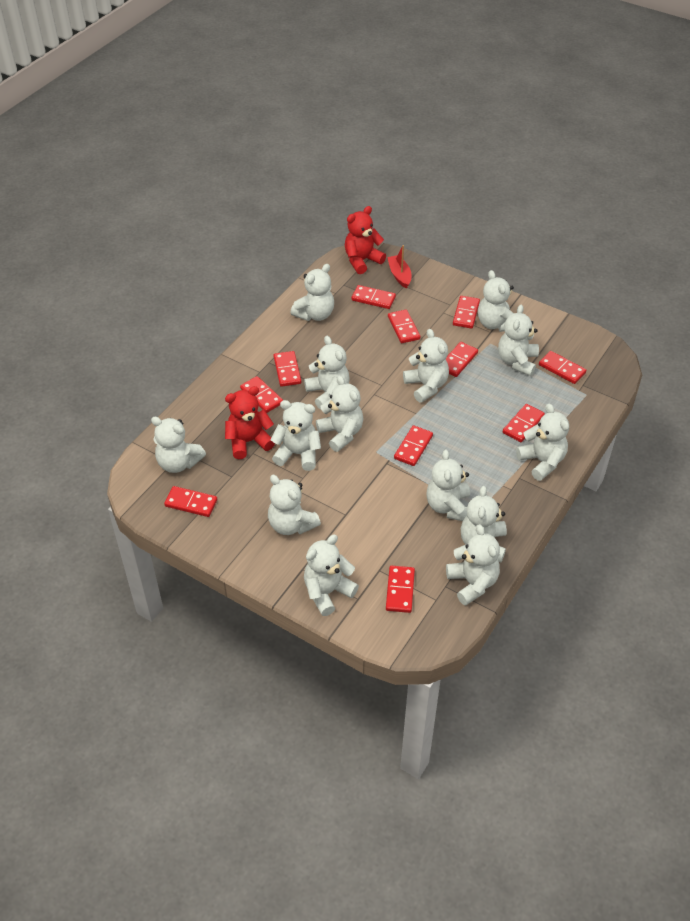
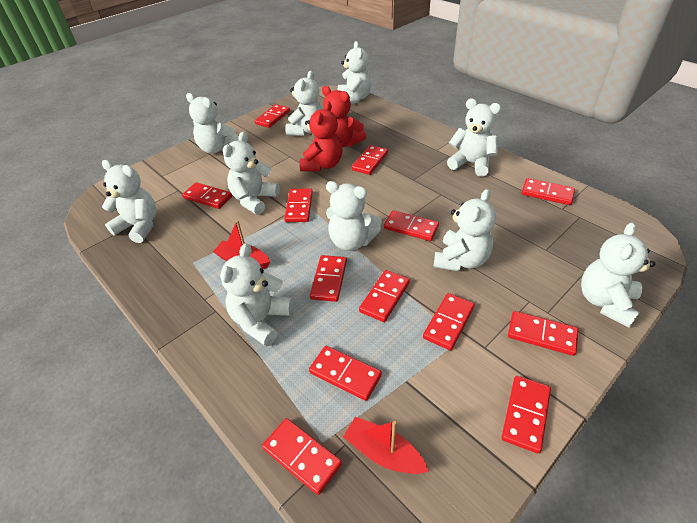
red boat: [387,245,411,289] = 1 -> [213,220,270,269] [343,417,429,474] = 2
red domino: [164,486,217,517] [240,376,283,413] [274,351,301,387] [351,285,396,309] [386,566,415,613] [388,310,420,343] [394,425,433,466] [446,342,478,377] [453,296,480,329] [503,404,545,442] [539,351,586,384] = 11 -> [182,182,232,209] [255,104,290,128] [262,418,342,495] [284,188,313,222] [309,346,382,401] [310,255,347,302] [352,145,388,175] [359,270,410,322] [384,210,439,241] [423,293,475,351] [501,376,551,454] [508,311,578,356] [522,178,575,205] = 13
white teddy bear: [151,417,206,473] [268,475,321,535] [271,400,321,471] [290,264,334,321] [304,336,350,410] [304,535,359,616] [316,376,363,452] [403,329,449,403] [426,450,470,521] [446,524,500,606] [461,486,507,562] [478,270,514,332] [498,305,539,376] [516,404,569,481] = 14 -> [102,160,156,243] [186,93,239,153] [220,243,293,347] [223,132,280,215] [285,71,323,136] [326,181,382,251] [338,41,372,104] [433,189,496,271] [447,98,501,177] [581,222,655,328] = 10

